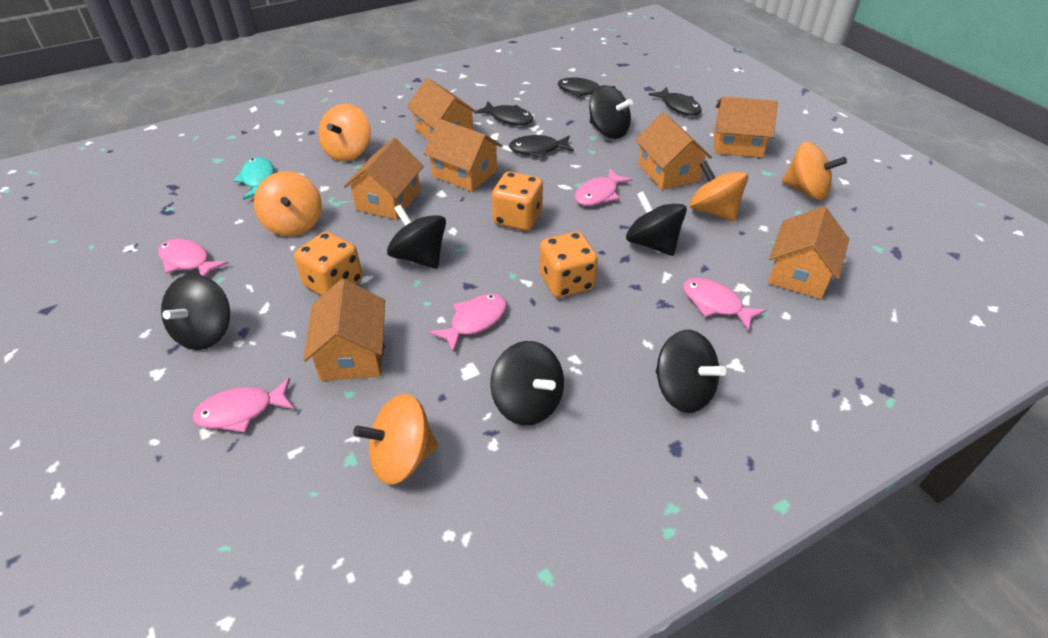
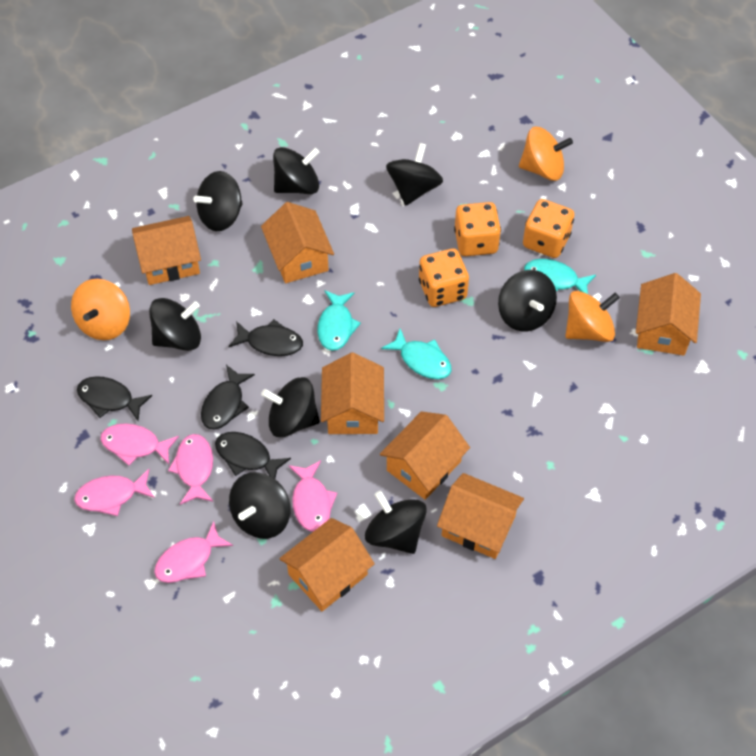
black spinning top: [161,274,230,350] [387,204,446,269] [490,341,564,425] [589,85,633,139] [626,191,687,256] [656,330,726,413] = 6 -> [149,298,201,351] [193,171,243,231] [229,472,291,539] [261,377,320,437] [273,147,320,194] [365,491,427,554] [386,143,443,205] [498,270,557,331] = 8
orange spinning top: [254,171,322,236] [318,104,371,161] [353,394,438,485] [690,161,748,222] [782,141,847,200] = 5 -> [71,279,130,340] [519,126,573,181] [565,291,620,342] = 3
turquoise fish: [233,157,274,200] = 1 -> [317,290,361,351] [381,329,452,379] [524,259,596,294] = 3

